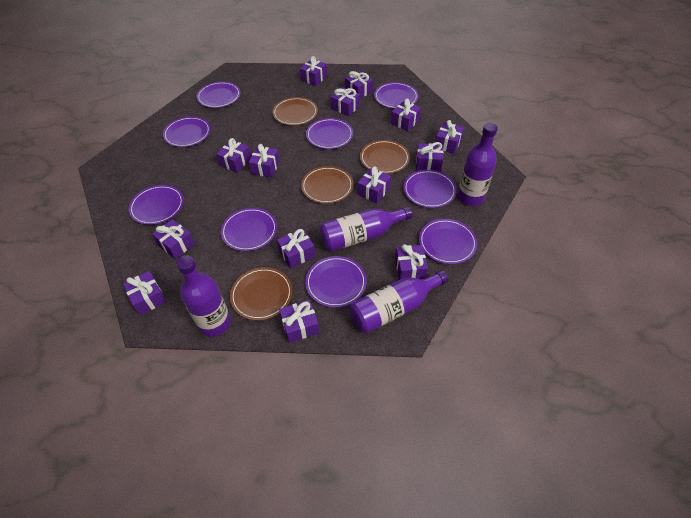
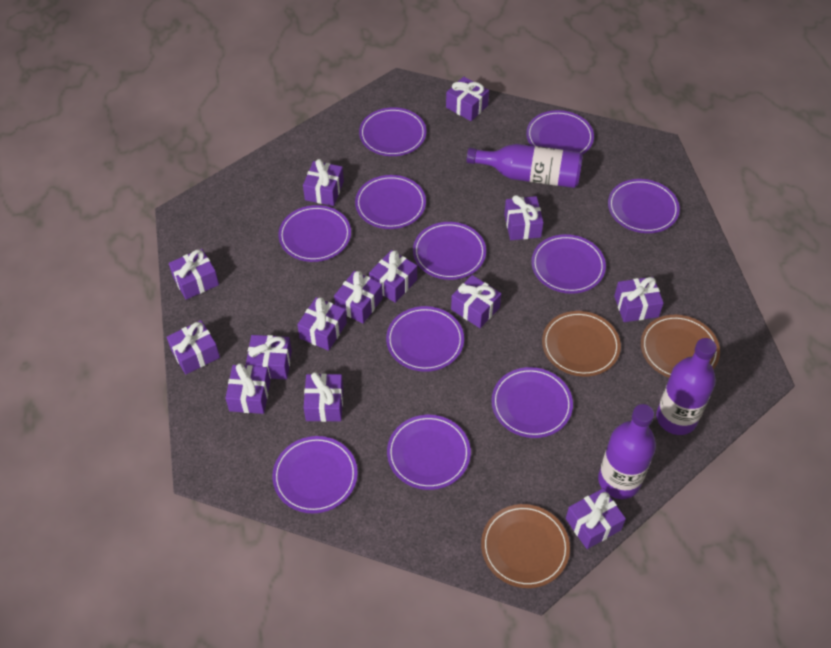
brown plate: [230,267,293,321] [272,97,318,126] [301,166,353,204] [360,140,410,174] = 4 -> [481,504,570,588] [542,311,621,377] [641,315,720,377] = 3
purple bottle: [176,256,231,337] [320,206,413,252] [350,270,449,333] [457,123,498,206] = 4 -> [466,144,583,188] [598,404,656,499] [656,338,717,435] = 3
purple plate: [129,185,184,225] [163,116,211,147] [196,81,241,108] [221,208,277,251] [305,256,367,308] [306,118,353,149] [374,82,418,109] [403,170,457,208] [419,219,477,264] = 9 -> [272,436,358,513] [278,205,351,262] [355,175,426,229] [359,107,426,156] [386,306,464,372] [387,415,471,490] [413,222,486,280] [492,367,573,438] [526,110,594,155] [531,234,606,294] [608,179,680,233] = 11

